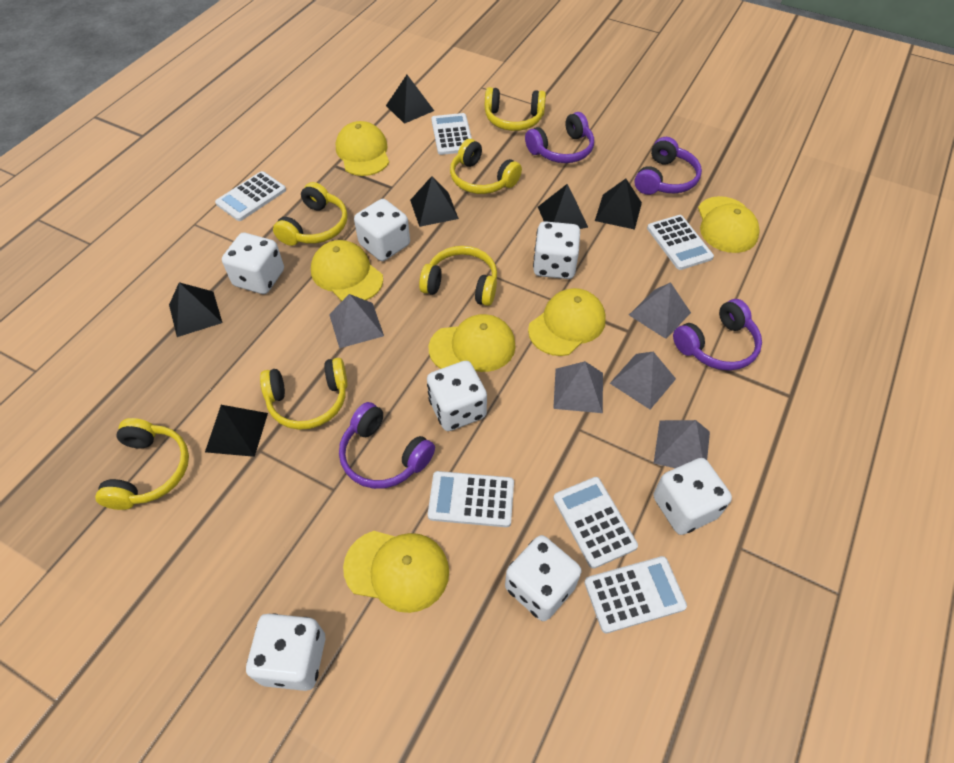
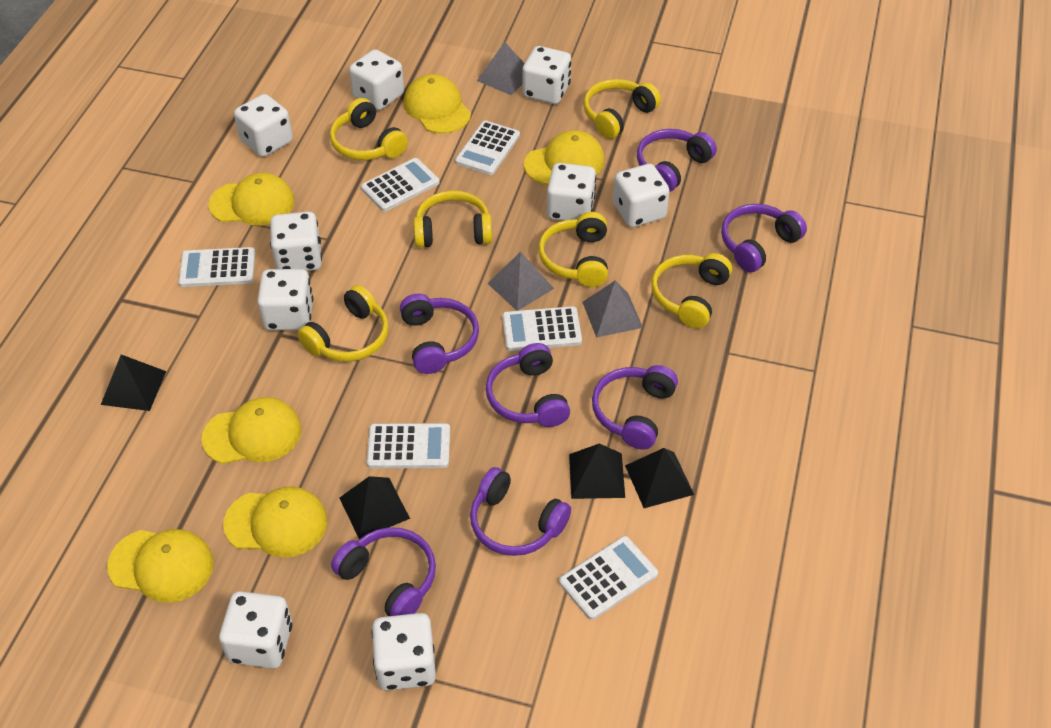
black pyramid: [169,282,222,337] [205,405,268,457] [386,75,434,124] [410,176,459,227] [538,184,588,229] [595,179,642,230] = 6 -> [101,355,166,411] [340,476,410,539] [569,443,625,499] [625,448,694,508] = 4
grey pyramid: [329,294,384,348] [553,361,603,413] [610,352,676,410] [629,282,691,339] [654,420,710,468] = 5 -> [477,42,525,95] [487,252,554,311] [582,281,643,338] = 3
purple headphones: [339,402,435,489] [525,112,594,163] [634,137,702,195] [673,299,762,371] = 4 -> [331,527,436,616] [400,294,479,374] [470,467,571,556] [486,343,570,427] [592,365,678,450] [637,129,717,192] [721,204,807,272] = 7
white dice: [222,233,284,294] [246,614,325,691] [354,199,410,261] [427,361,487,431] [505,535,582,621] [533,221,580,279] [653,458,732,535] = 7 -> [219,591,292,669] [234,94,293,157] [257,269,313,330] [270,211,322,271] [349,49,404,110] [372,613,436,691] [522,46,571,104] [547,163,596,221] [613,164,670,227] = 9

